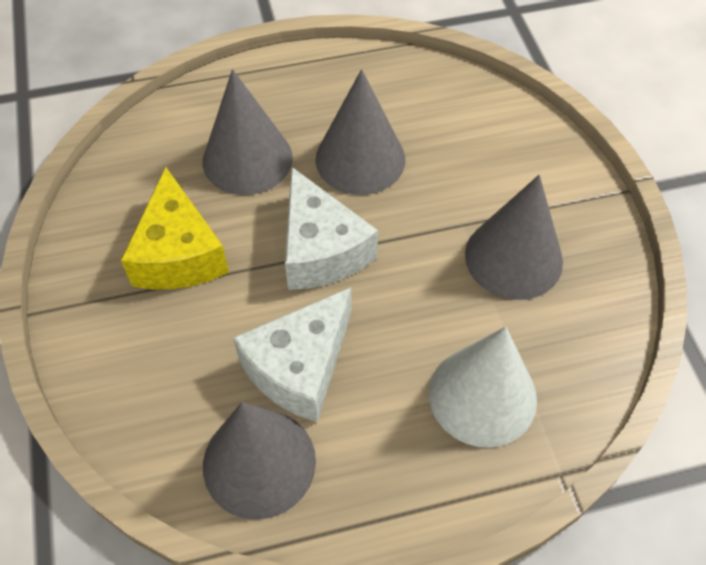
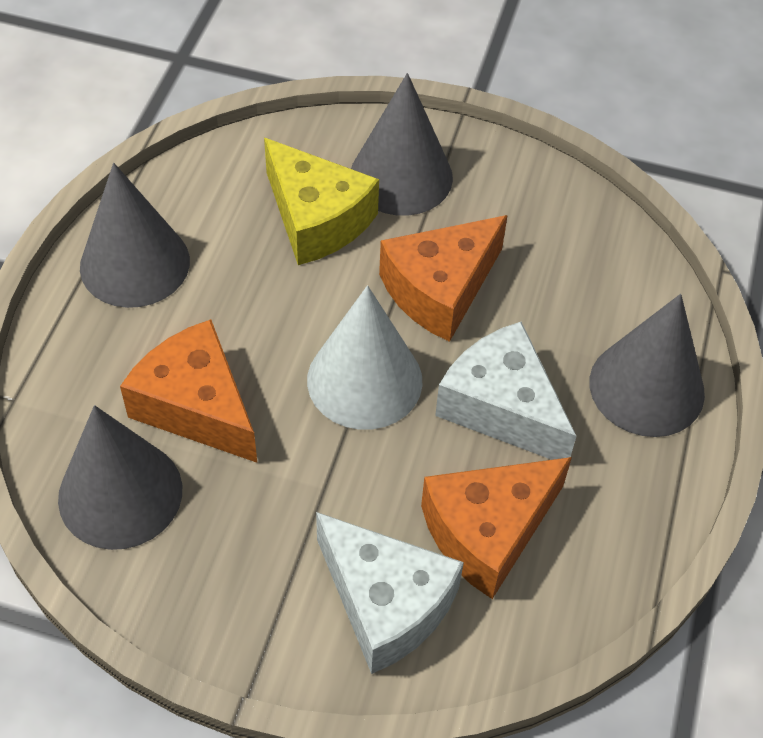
orange cheese: none = 0 -> [120,319,257,463] [379,215,508,342] [421,457,572,599] = 3

